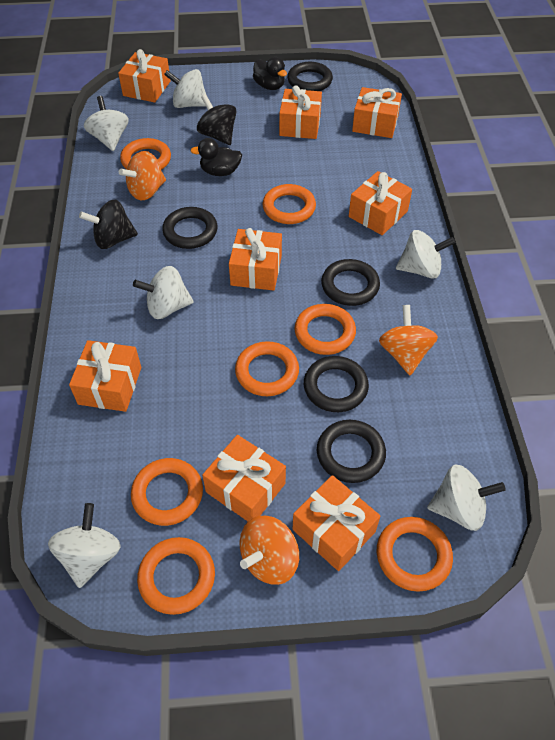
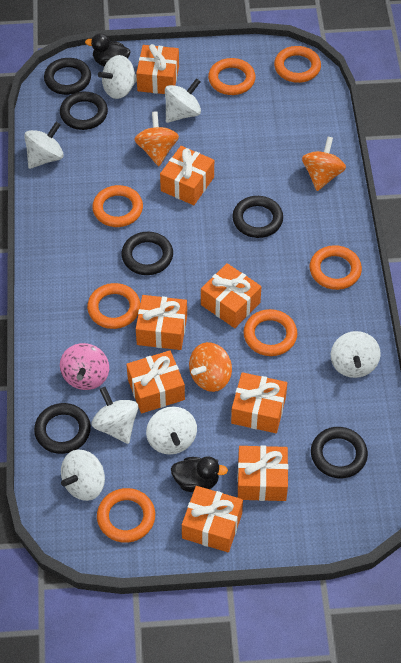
black ring: [162,207,218,249] [287,62,333,91] [304,356,369,412] [317,420,386,483] [321,259,380,306] = 5 -> [34,403,91,454] [44,58,91,95] [60,92,108,130] [121,232,173,275] [232,196,283,238] [311,427,368,478] = 6
black spinning top: [79,200,138,249] [197,94,236,145] = 2 -> none = 0
pink spinning top: none = 0 -> [60,343,109,390] = 1
white spinning top: [48,503,121,588] [84,96,129,151] [133,266,194,319] [164,69,206,108] [396,230,455,279] [427,464,506,531] = 6 -> [24,122,64,169] [61,450,105,501] [91,387,139,444] [98,55,137,99] [146,407,197,454] [165,78,201,123] [331,331,381,378] = 7

